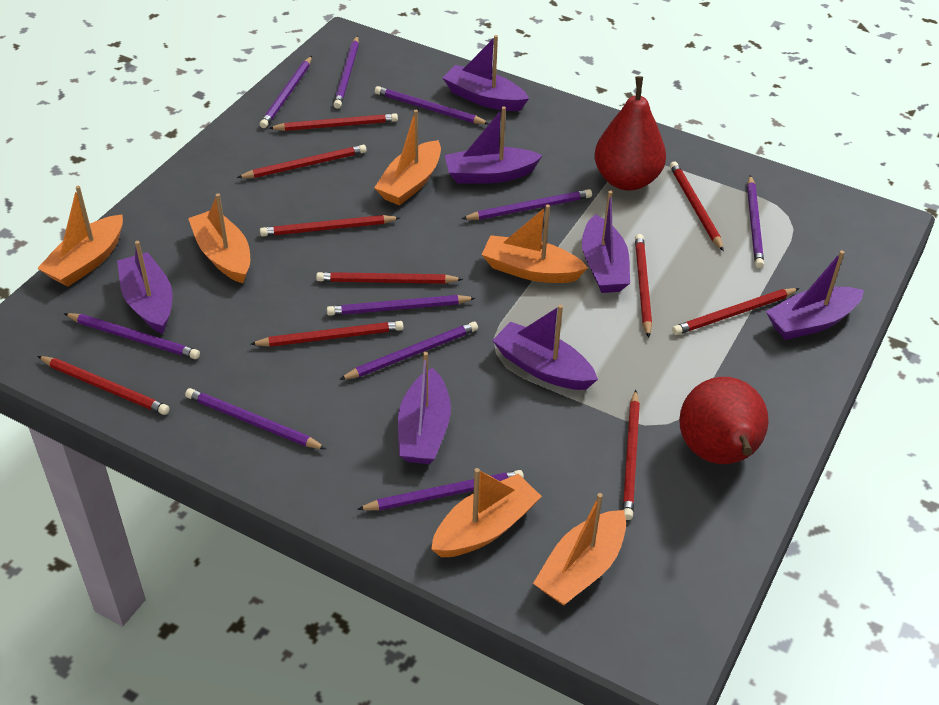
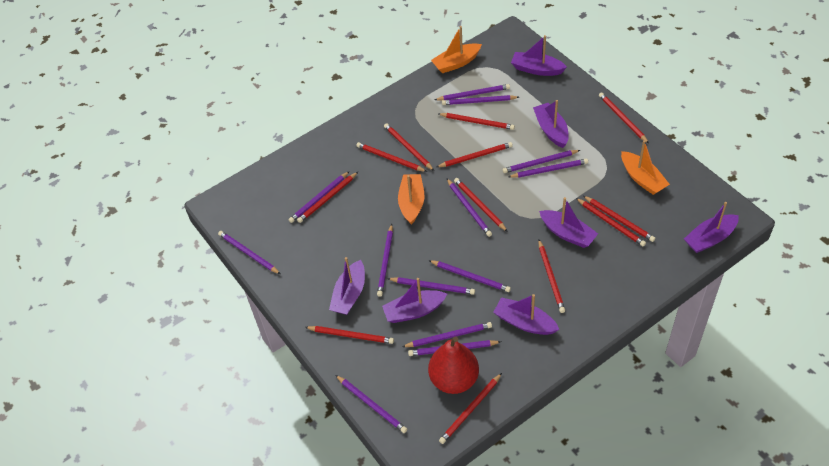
orange boat: [37,186,123,287] [188,193,250,283] [374,110,441,206] [431,468,542,557] [482,204,588,283] [533,493,626,606] = 6 -> [398,174,424,225] [431,26,482,73] [621,140,670,195] = 3
purple pencil: [64,313,200,359] [185,388,326,449] [260,56,312,128] [327,295,475,316] [333,36,359,109] [339,322,478,380] [357,470,524,510] [375,86,489,124] [462,189,592,220] [747,175,764,268] = 10 -> [218,231,280,274] [289,172,349,223] [336,375,407,433] [377,224,393,297] [387,277,475,295] [402,322,492,347] [408,340,501,356] [429,260,511,292] [435,84,510,100] [442,95,519,105] [447,179,492,237] [503,150,580,173] [508,159,588,178] = 13
red pear: [594,76,666,191] [679,377,769,464] = 2 -> [428,336,479,394] = 1
red pencil: [38,356,170,415] [237,145,367,178] [251,321,403,347] [260,215,401,236] [269,113,398,131] [316,272,464,284] [622,390,640,520] [635,234,652,338] [670,161,724,251] [672,288,799,335] = 10 -> [297,172,358,223] [305,326,394,344] [356,142,427,172] [384,123,434,171] [437,142,513,167] [438,113,515,130] [439,373,502,444] [454,178,508,232] [538,240,565,313] [576,198,646,247] [583,196,655,242] [599,92,649,143] = 12

